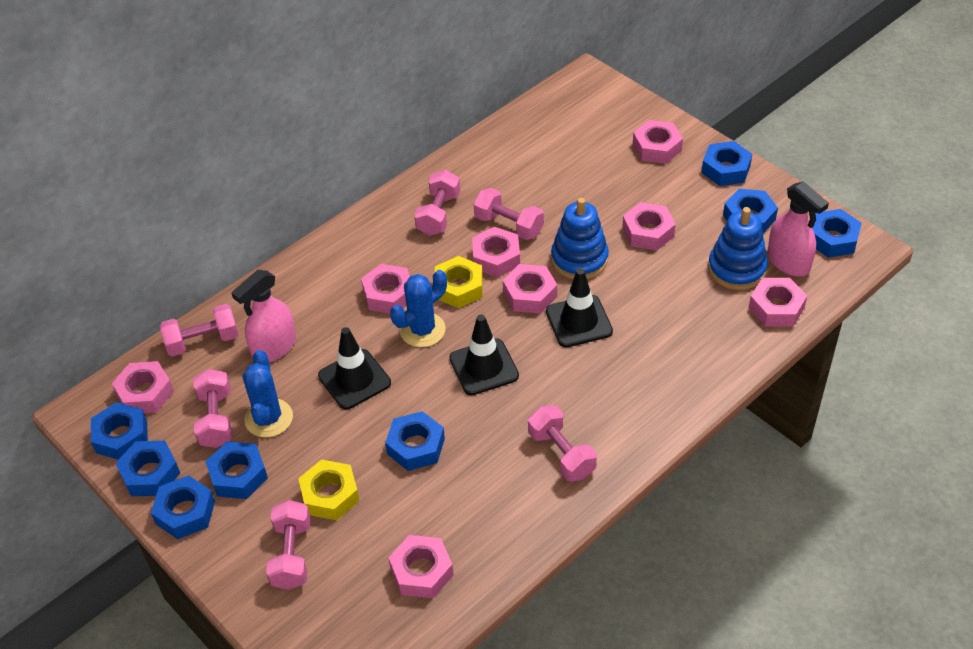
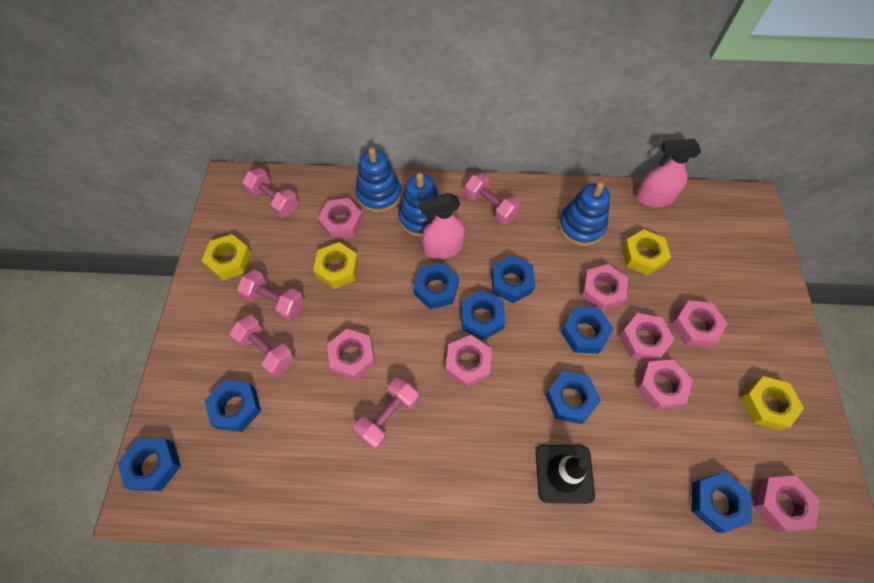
black traffic cone: [318,327,391,409] [449,315,519,395] [546,268,613,347] = 3 -> [536,445,595,504] = 1
blue cactus: [243,350,293,438] [390,270,447,347] = 2 -> none = 0
blue stacking toy: [551,198,609,279] [708,207,768,290] = 2 -> [355,148,402,213] [398,173,439,237] [558,182,610,246] = 3
pink dumbbell: [160,304,239,356] [193,369,232,448] [266,500,311,590] [414,170,460,236] [474,188,544,240] [528,405,597,482] = 6 -> [230,315,295,377] [237,270,305,321] [242,168,299,218] [353,377,419,450] [464,173,521,225] = 5
yellow nut: [298,459,359,520] [435,256,483,308] = 2 -> [201,234,252,281] [313,242,359,289] [622,229,671,275] [740,376,804,430] = 4

